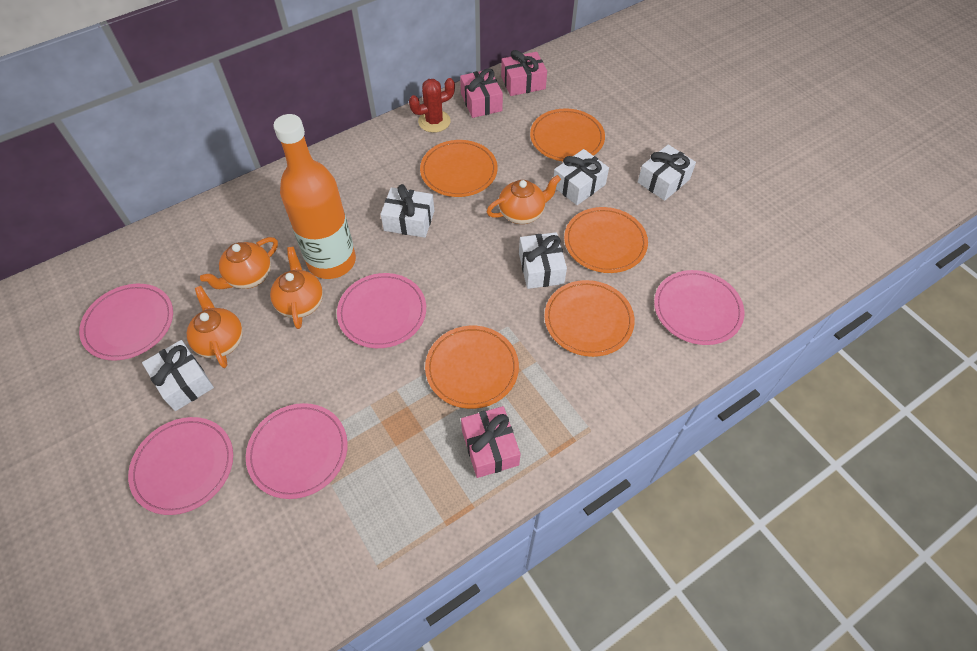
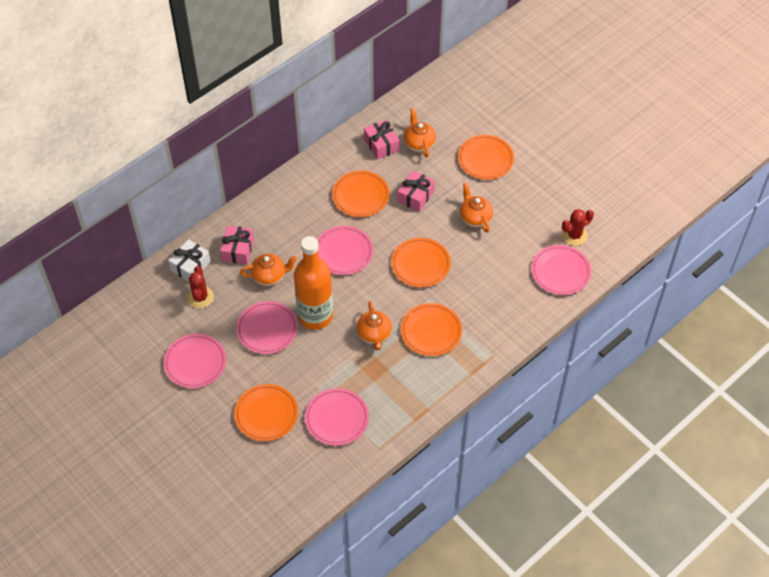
red cactus: [409,78,455,133] = 1 -> [187,266,214,309] [562,209,594,246] = 2
white gift: [142,340,214,411] [381,184,434,238] [519,232,567,289] [554,149,609,205] [638,144,696,201] = 5 -> [168,239,211,282] = 1

